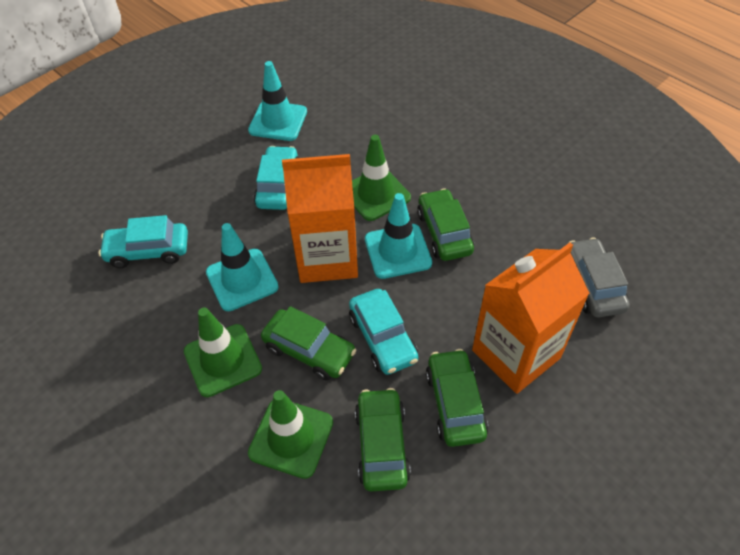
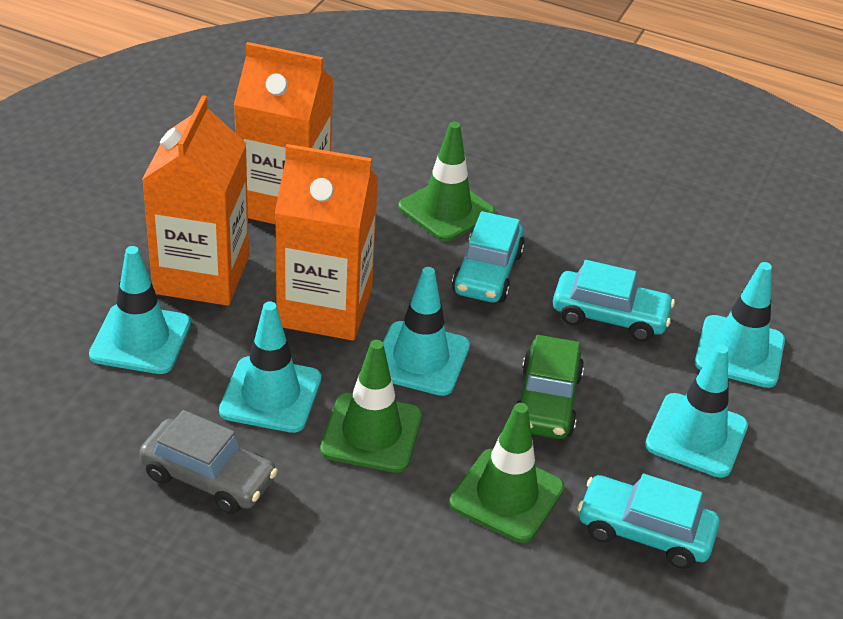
green car: [261,306,356,381] [355,388,411,492] [417,188,474,261] [426,349,488,447] = 4 -> [516,335,584,439] = 1
orange carton: [282,154,358,283] [472,243,590,394] = 2 -> [142,95,249,306] [234,42,333,225] [275,144,378,341] = 3
turquoise traffic cone: [206,223,279,311] [248,61,307,141] [365,193,432,279] = 3 -> [89,246,191,374] [219,301,321,433] [383,267,470,396] [645,344,748,478] [695,262,785,388] = 5

